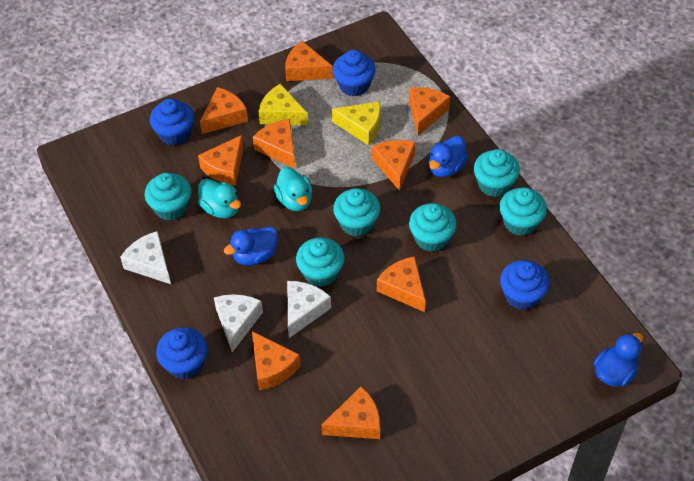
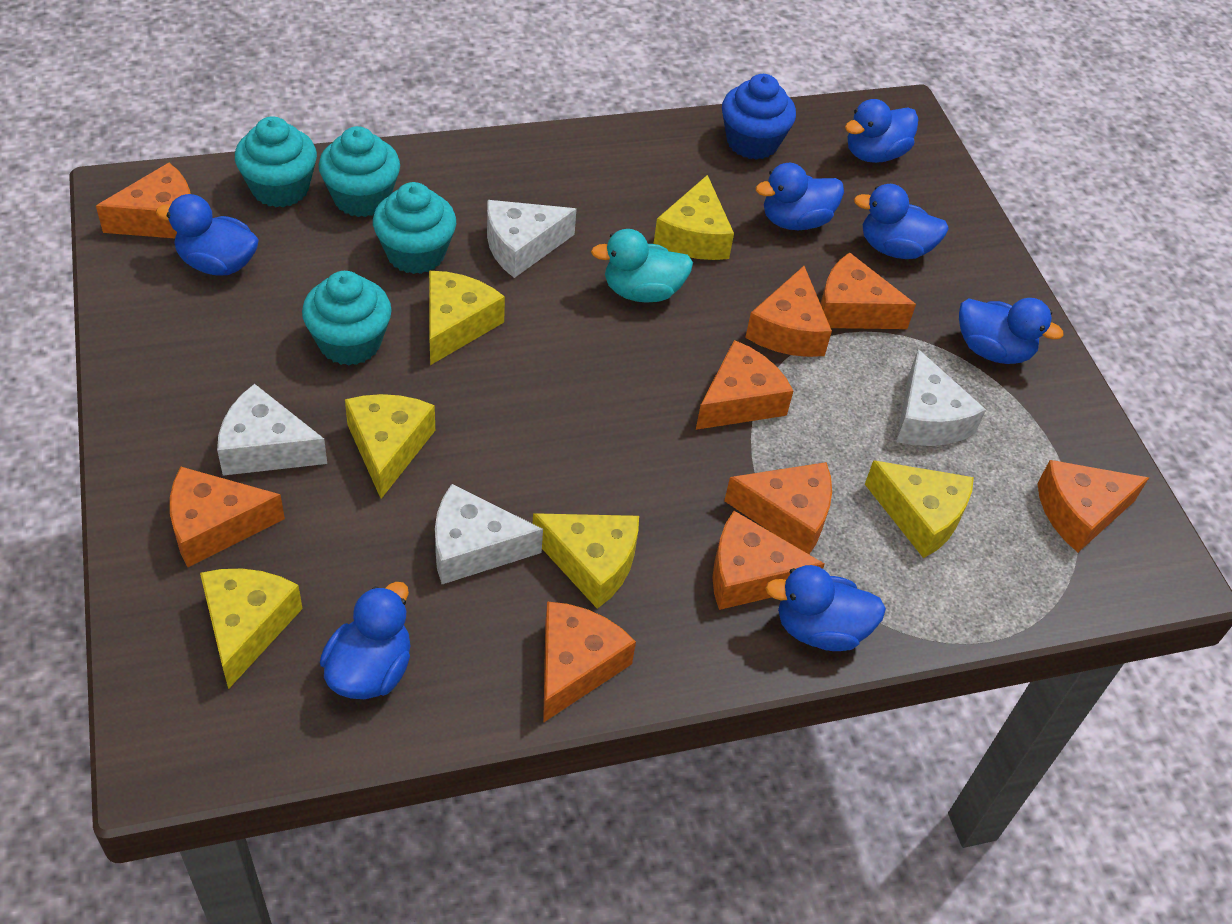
blue cupcake: [150,99,194,146] [156,327,208,380] [333,50,376,96] [500,260,550,310] = 4 -> [722,74,796,160] = 1
blue duck: [224,227,278,265] [429,136,468,177] [594,333,643,387] = 3 -> [156,194,259,276] [320,582,410,699] [756,163,844,230] [765,565,886,651] [845,99,918,163] [854,184,949,259] [959,298,1064,364] = 7
turquoise cupcake: [145,173,191,221] [296,237,345,287] [333,188,381,237] [409,203,457,252] [474,149,520,197] [499,187,547,236] = 6 -> [235,116,317,207] [302,271,392,366] [319,126,400,217] [373,182,456,274] = 4
turquoise duck: [198,178,241,218] [274,167,313,211] = 2 -> [591,229,693,303] = 1
white cheese: [120,231,171,284] [214,294,263,352] [287,281,331,338] = 3 -> [217,384,327,476] [435,484,543,584] [487,200,577,278] [896,349,986,446] = 4
yellow cheese: [259,84,308,125] [332,102,380,145] = 2 -> [200,569,303,689] [345,394,435,499] [429,271,505,365] [532,513,639,609] [654,175,734,260] [865,460,974,558] = 6

